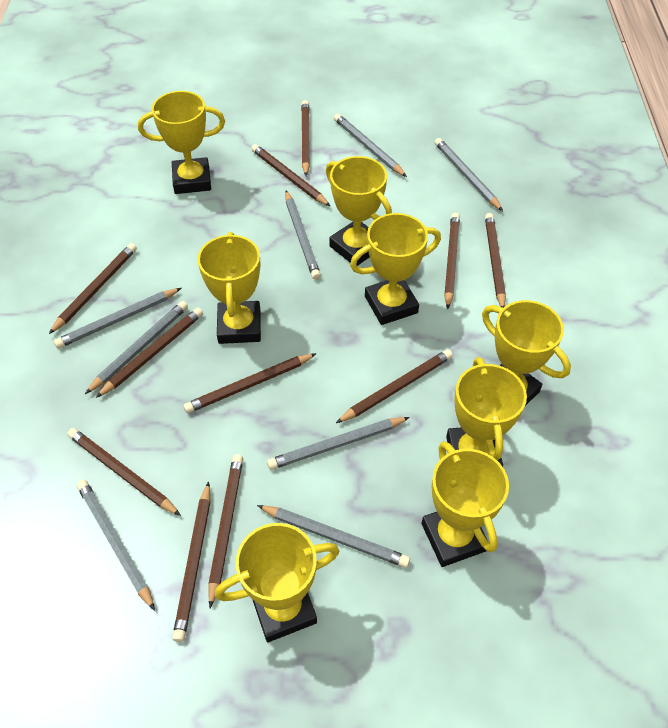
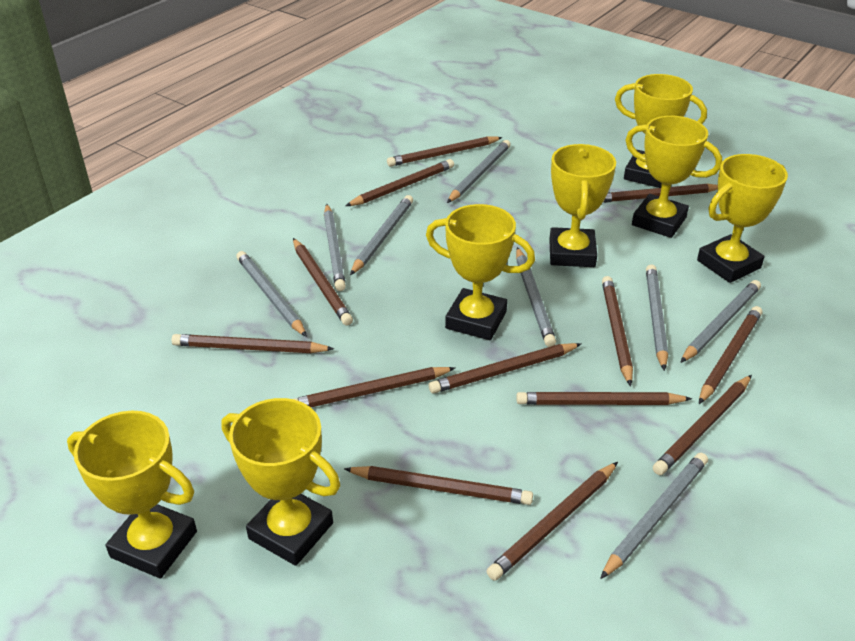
brown pencil: [49,243,137,334] [67,428,181,516] [96,308,203,398] [172,481,210,642] [183,353,317,413] [208,454,243,608] [251,144,331,207] [301,100,310,176] [336,349,453,423] [444,213,460,309] [485,213,506,308] = 11 -> [171,334,334,353] [293,238,353,326] [294,367,455,407] [344,466,533,505] [346,159,454,206] [387,136,503,167] [429,343,581,394] [487,462,618,580] [516,392,692,405] [602,276,633,387] [603,183,718,203] [653,375,752,475] [699,306,762,404] = 13
yellow trophy: [138,91,225,194] [197,232,261,344] [215,523,339,642] [326,156,392,266] [350,213,441,325] [421,441,509,567] [446,357,527,467] [482,300,571,406] = 8 -> [67,411,197,578] [221,398,340,566] [426,204,535,340] [549,144,616,267] [615,74,707,188] [625,116,722,238] [697,154,788,283] = 7

